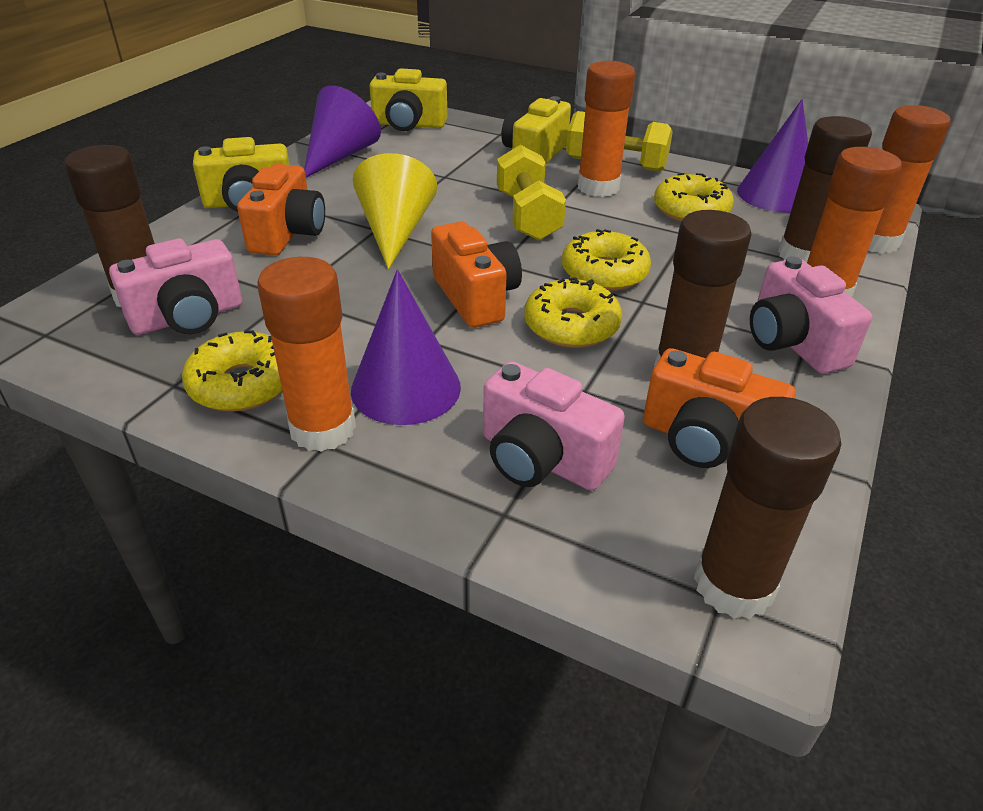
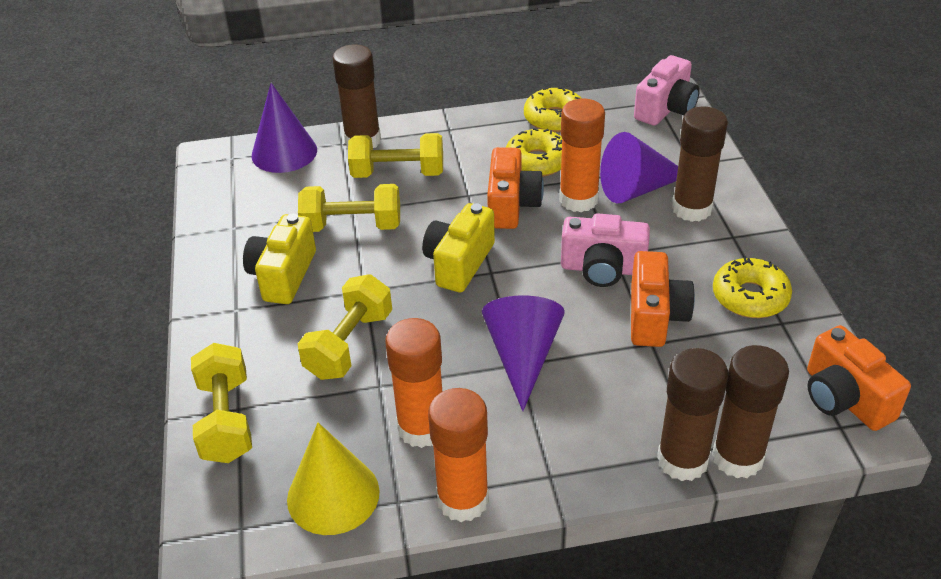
orange glue stick: [257,257,356,452] [578,61,636,197] [807,147,902,297] [868,105,951,253] = 4 -> [385,318,442,448] [428,388,489,522] [559,98,605,212] = 3
pink camera: [109,239,242,335] [483,361,625,491] [750,256,872,374] = 3 -> [561,213,650,287] [634,55,700,126] = 2
yellow camera: [193,137,289,212] [369,68,447,131] [501,96,571,163] = 3 -> [243,214,316,304] [422,203,495,292] = 2
yellow donut: [182,330,283,412] [524,278,622,348] [562,229,651,291] [654,173,734,222] = 4 -> [506,128,562,177] [524,87,582,132] [713,256,792,318] = 3
yellow dumbbell: [497,145,566,240] [566,111,673,172] = 2 -> [191,343,252,463] [298,184,400,232] [298,274,392,380] [348,133,443,178] = 4

